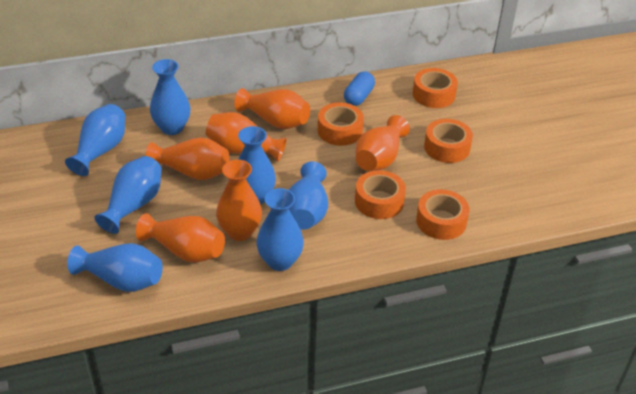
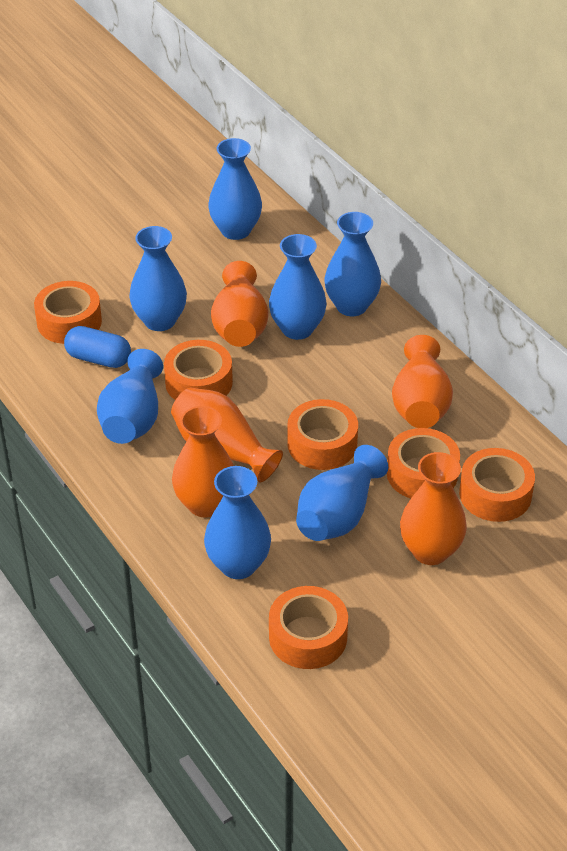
orange tape: [318,102,364,146] [355,170,406,219] [413,68,458,108] [416,189,469,240] [424,119,473,163] = 5 -> [34,281,102,344] [164,340,233,400] [269,586,348,669] [287,399,358,470] [387,428,460,498] [459,448,535,522] = 6
orange vase: [136,213,225,263] [146,138,229,180] [206,112,287,162] [216,160,262,241] [234,88,310,129] [356,115,410,171] = 6 -> [171,388,283,483] [172,406,234,517] [211,261,269,347] [392,335,453,428] [400,452,467,565] = 5

